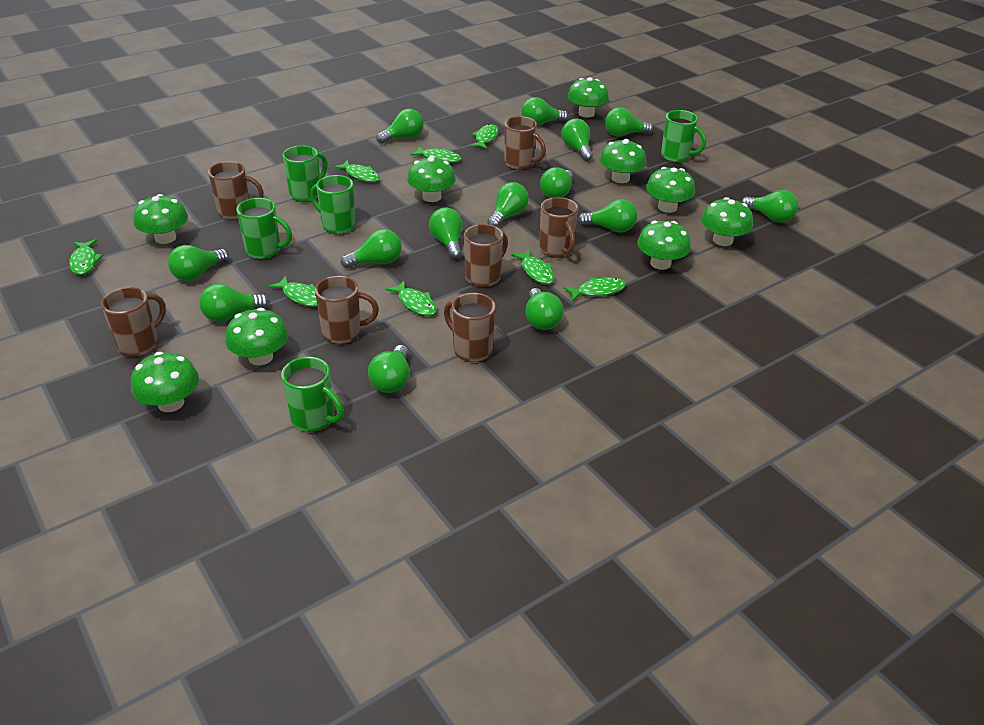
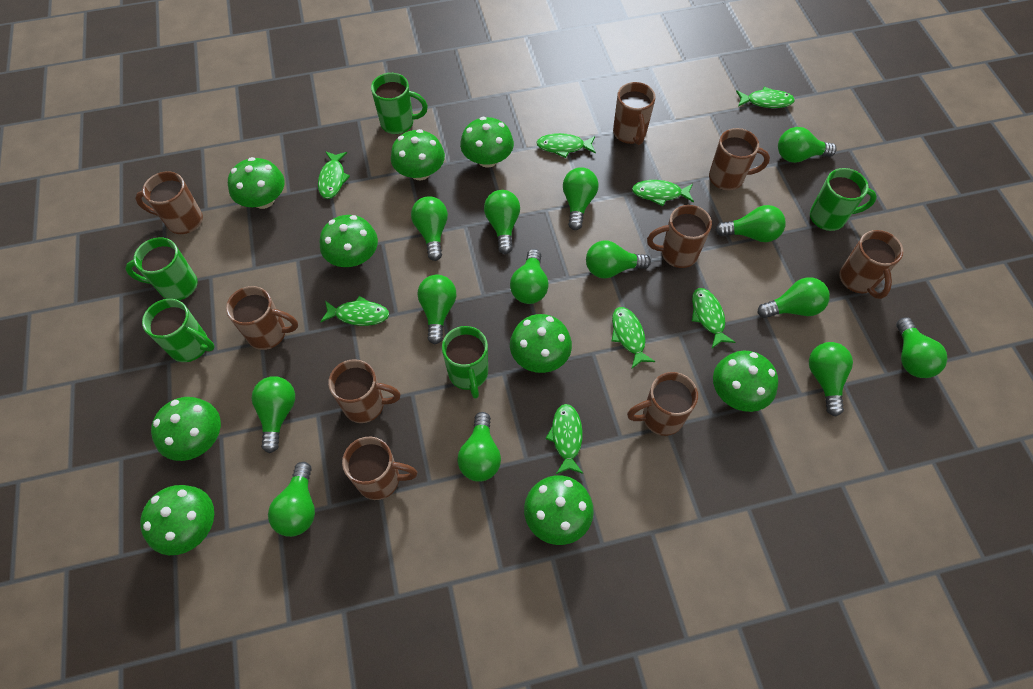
brown mug: [101,287,166,357] [208,161,264,220] [315,276,379,344] [444,293,495,362] [464,224,508,287] [504,116,546,170] [539,197,578,258] = 7 -> [135,171,203,234] [226,286,298,350] [328,359,400,423] [342,437,417,500] [613,82,656,145] [627,372,698,436] [647,205,712,268] [709,128,770,190] [839,230,903,299] = 9

